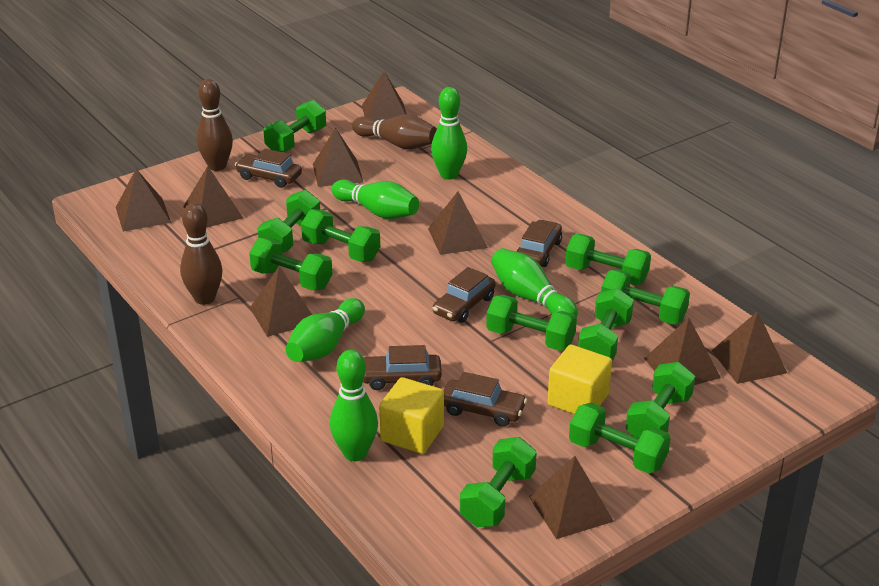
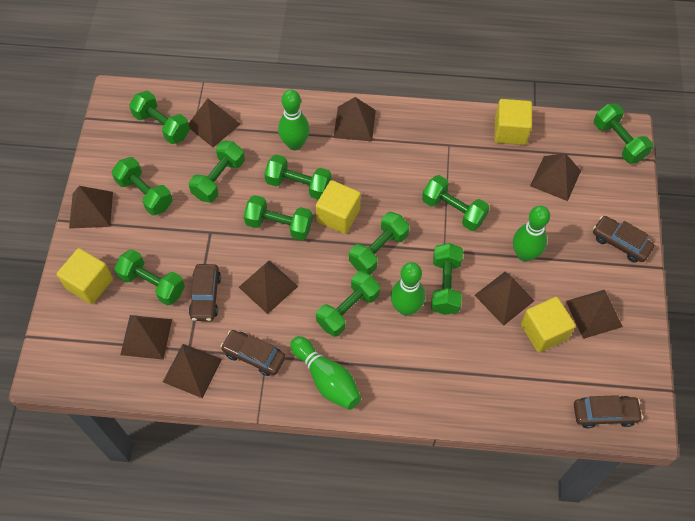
brown bowling pin: [180,203,223,305] [197,79,233,171] [352,115,437,149] = 3 -> none = 0
brown car: [235,149,302,188] [363,345,442,390] [433,267,496,323] [443,372,527,427] [517,220,562,267] = 5 -> [189,264,221,321] [220,330,285,376] [574,395,643,428] [593,216,654,263] = 4
green bowling pin: [286,298,365,362] [330,350,378,461] [332,180,419,219] [431,87,467,180] [491,248,578,317] = 5 -> [278,90,310,151] [290,336,361,410] [391,262,425,316] [513,206,550,262] = 4
yellow cube: [379,377,444,454] [547,345,612,414] = 2 -> [57,248,113,304] [316,180,361,234] [494,99,532,145] [521,297,576,353] = 4

